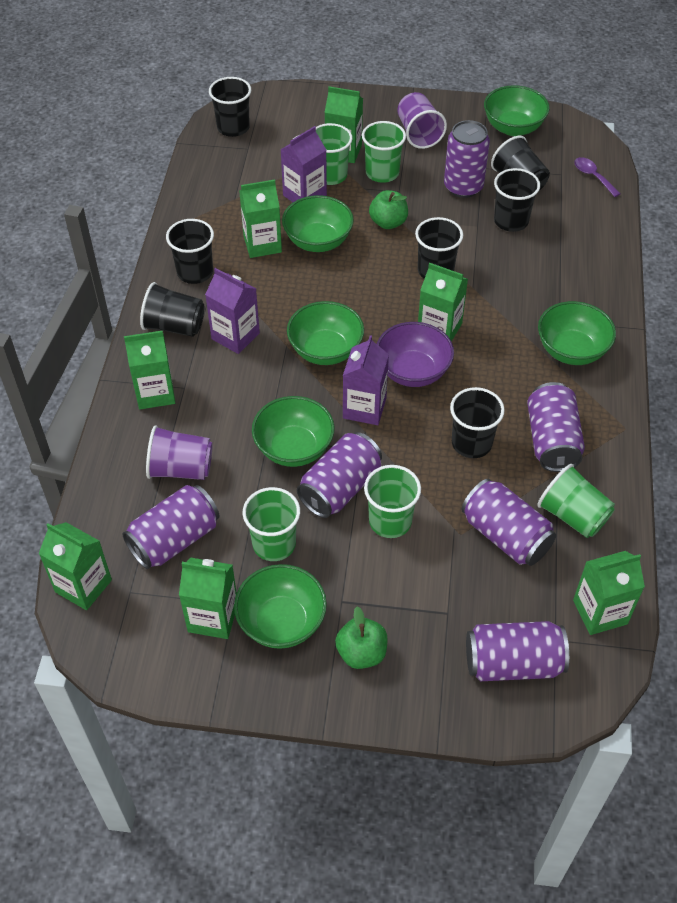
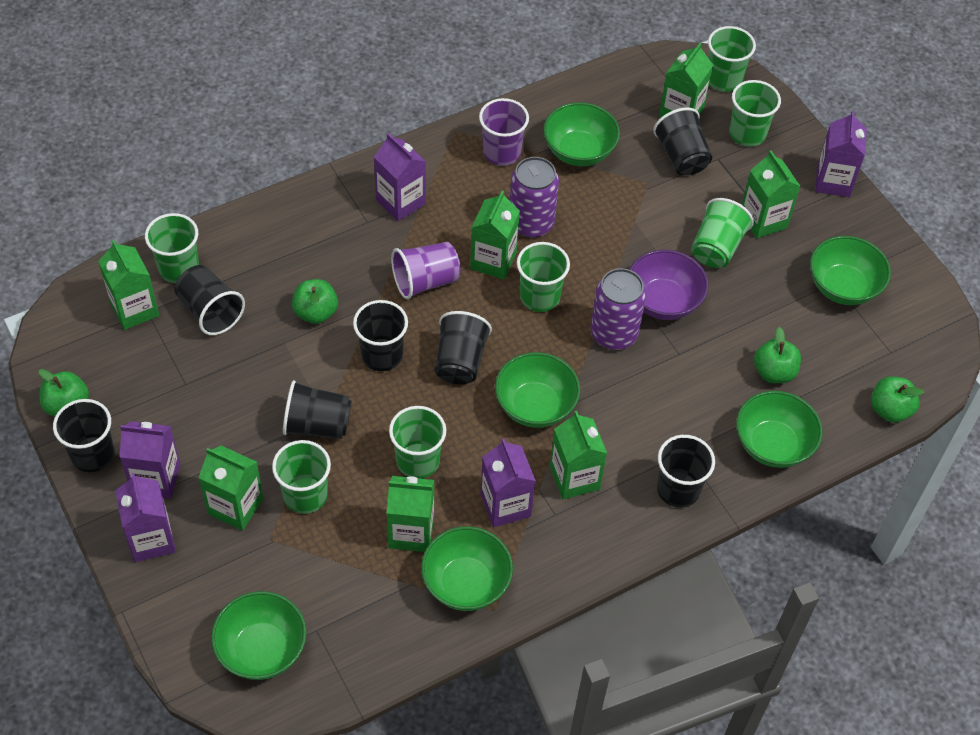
green apple: [335,606,388,669] [369,190,408,229] = 2 -> [39,369,89,417] [292,279,338,324] [754,327,801,383] [871,377,924,423] = 4
green cup: [242,487,300,561] [316,123,352,185] [362,121,406,183] [364,465,421,538] [537,464,615,538] = 5 -> [145,213,199,283] [272,440,331,514] [389,406,446,479] [517,242,570,312] [691,198,754,268] [708,26,756,92] [729,80,781,147] = 7
purple can: [122,485,219,569] [297,432,382,518] [444,120,490,198] [461,479,556,566] [466,621,569,681] [527,382,585,472] = 6 -> [510,157,559,238] [591,268,646,350] = 2
purple carton: [205,268,260,354] [281,126,327,202] [343,335,389,425] = 3 -> [115,473,176,562] [119,421,180,499] [374,133,426,221] [480,439,536,527] [815,111,867,197] = 5
purple spoon: [574,157,621,197] = 1 -> none = 0

